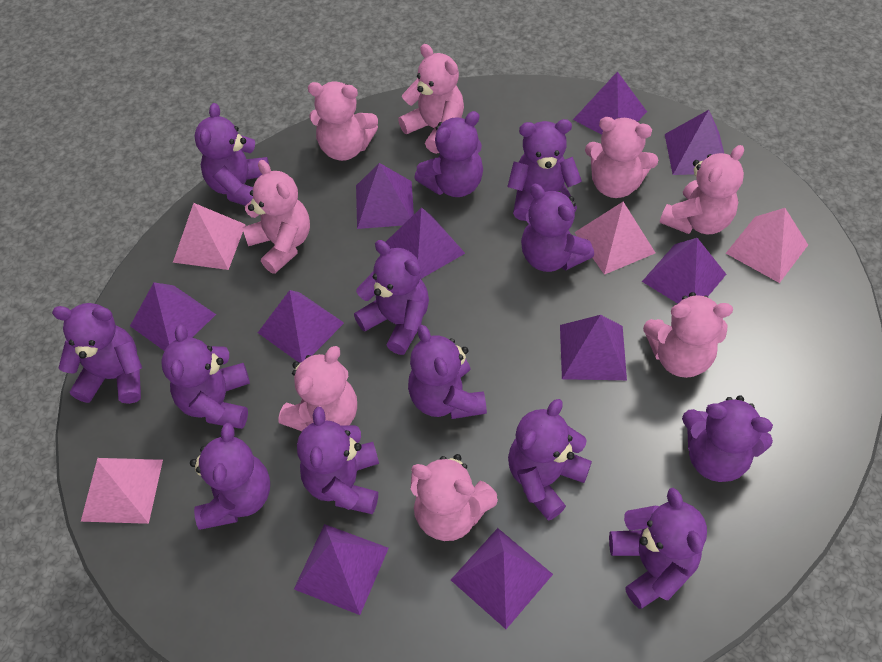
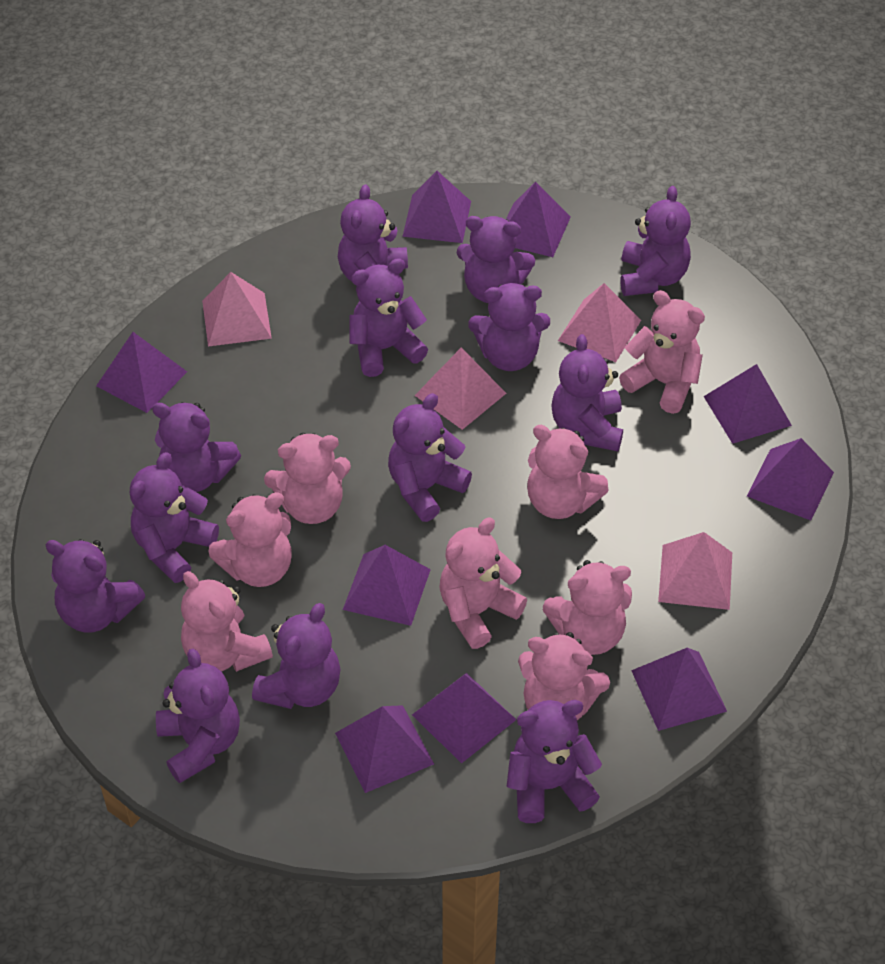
purple pyramid: [130,282,216,351] [258,290,344,363] [294,524,389,615] [356,163,414,229] [386,207,465,279] [451,528,553,629] [560,315,627,380] [573,71,647,135] [642,238,726,303] [665,110,724,175] = 10 -> [96,332,187,413] [335,705,434,793] [343,545,431,626] [402,171,471,243] [412,673,516,763] [506,182,571,257] [631,648,727,731] [703,364,792,444] [747,438,834,521] = 9

